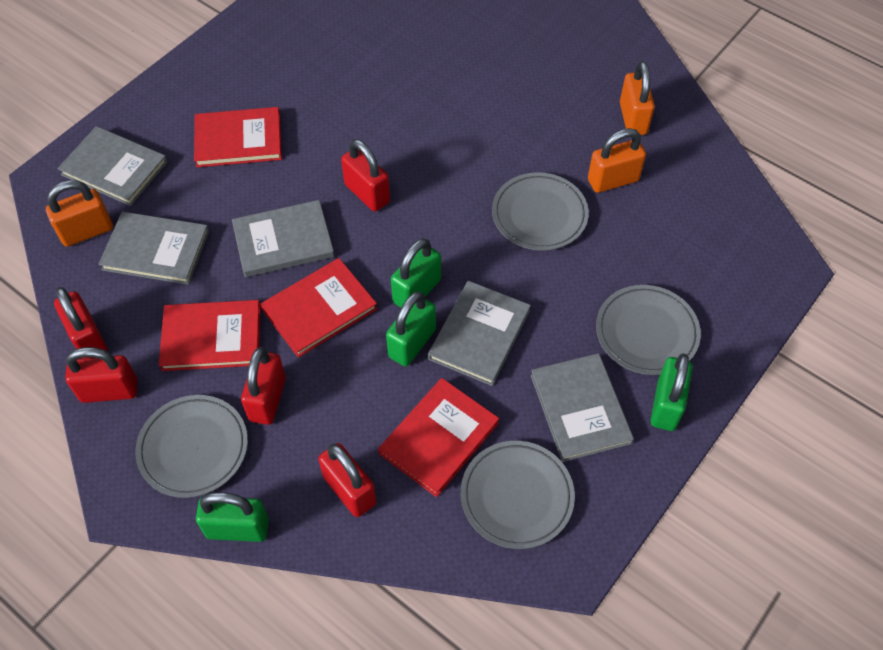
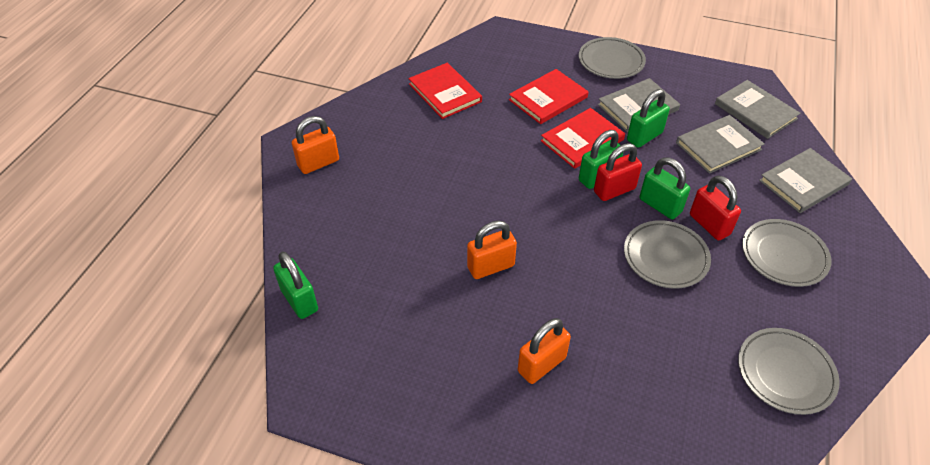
grey book: [58,126,168,206] [99,212,209,285] [232,200,335,277] [428,281,531,386] [531,353,634,462] = 5 -> [598,78,680,132] [676,115,764,174] [715,80,801,139] [759,148,852,213] = 4
red book: [159,300,261,371] [194,107,282,167] [260,258,377,358] [378,378,499,497] = 4 -> [408,63,482,119] [509,69,589,124] [541,108,625,169] = 3
red padlock: [54,287,108,358] [65,347,138,403] [241,347,286,425] [318,443,376,517] [341,139,390,211] = 5 -> [594,143,642,201] [690,176,741,240] = 2

